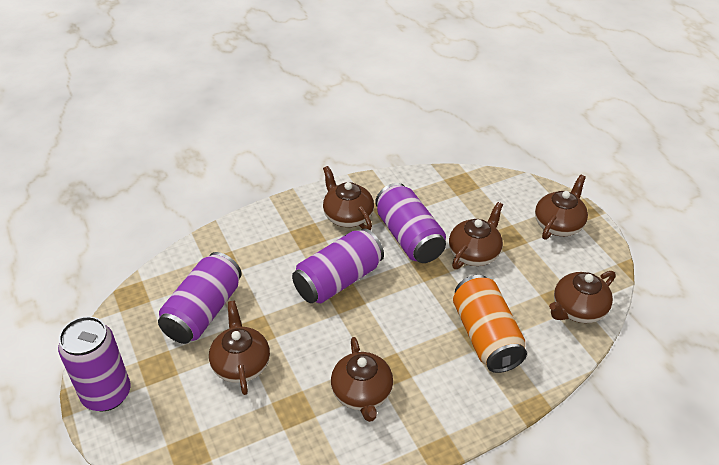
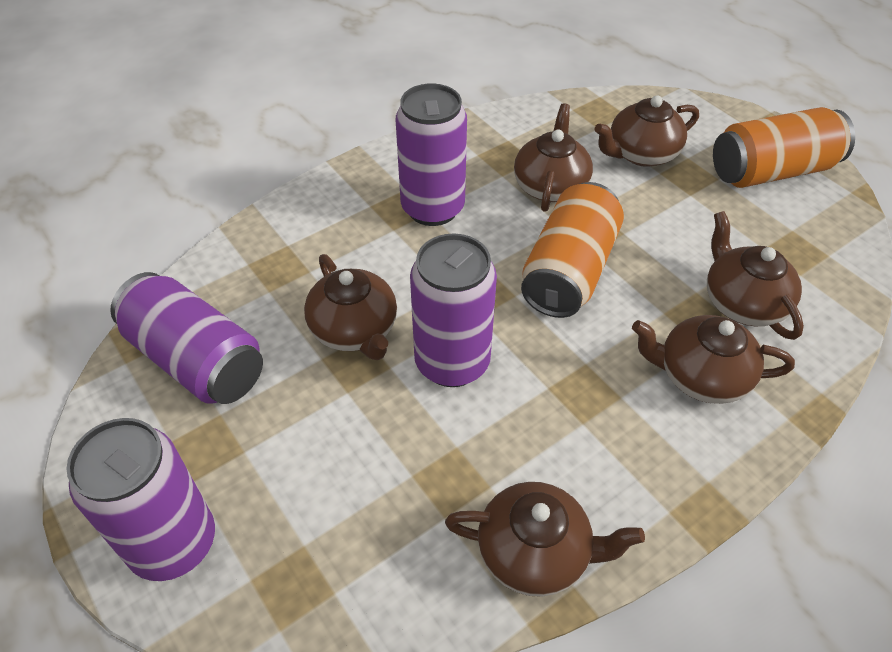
orange can: [453,275,527,373] = 1 -> [521,182,624,318] [713,107,855,188] = 2

